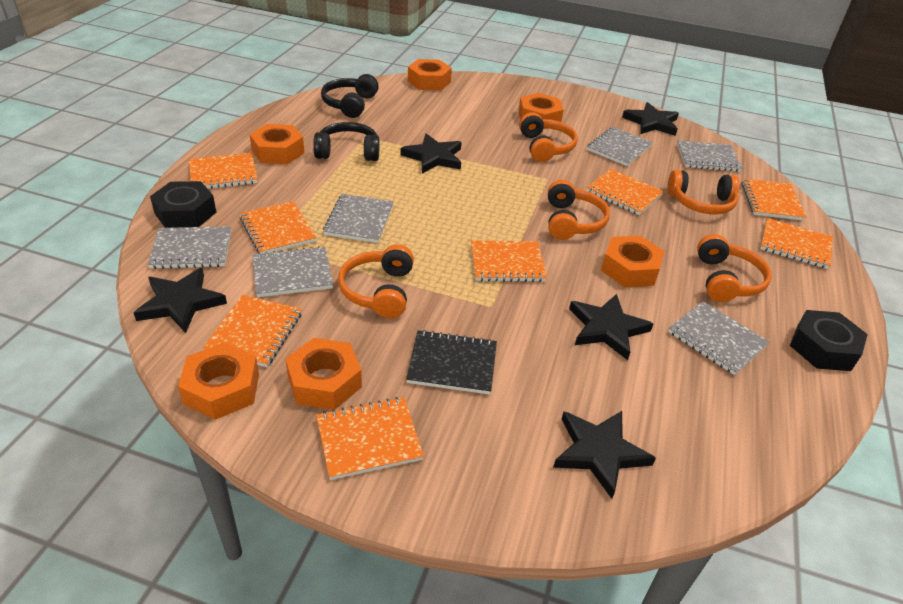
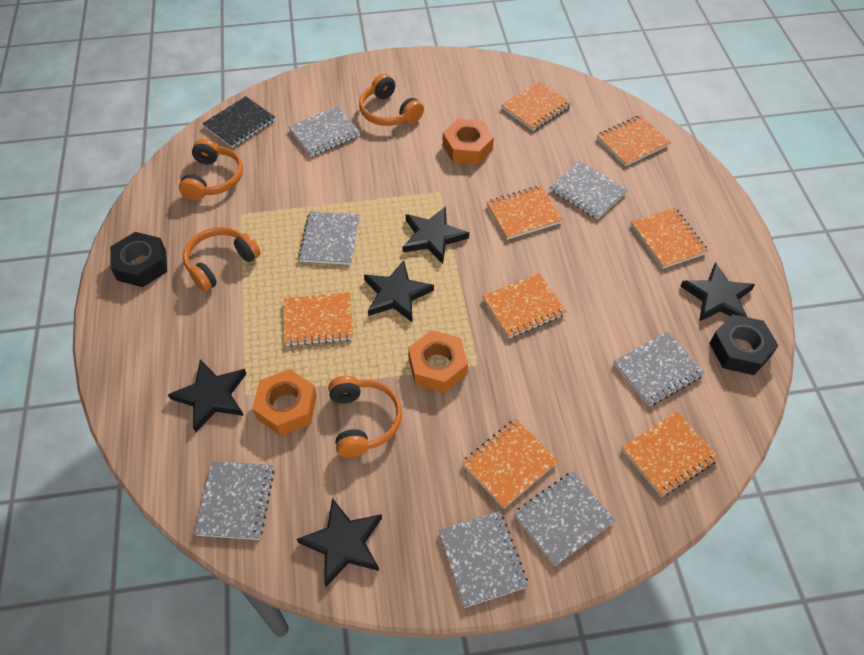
black headphones: [313,122,379,161] [321,74,379,118] = 2 -> none = 0
grey notebook: [147,226,231,269] [252,246,333,297] [323,194,394,243] [587,127,653,166] [668,301,769,375] [677,140,743,172] = 6 -> [194,461,275,540] [289,106,360,157] [298,211,360,265] [439,511,528,608] [514,471,616,566] [550,161,628,219] [613,332,705,406] = 7
orange headphones: [338,244,414,318] [519,112,578,162] [548,180,610,240] [667,170,739,215] [697,234,772,302] = 5 -> [179,139,243,200] [183,227,261,292] [329,376,402,458] [359,74,424,126] = 4
orange nut: [178,342,259,420] [249,124,304,164] [285,338,362,410] [408,59,452,90] [518,93,564,129] [601,236,664,287] = 6 -> [252,369,317,436] [408,330,468,393] [443,119,494,165] = 3

